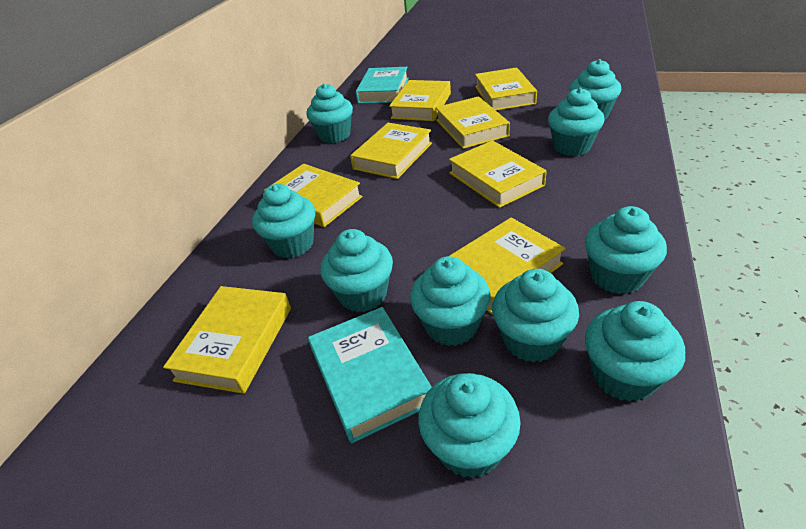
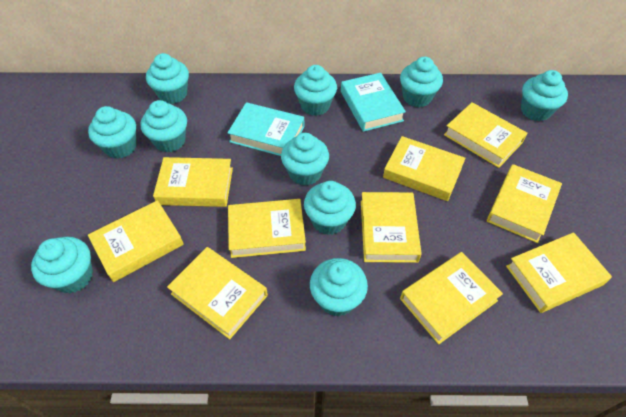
yellow book: [163,286,291,394] [264,164,363,227] [350,123,432,179] [389,80,451,121] [435,96,510,149] [449,140,547,208] [449,217,566,315] [475,67,537,111] = 8 -> [88,200,184,282] [153,157,233,207] [167,247,268,339] [228,199,306,258] [361,192,422,263] [383,136,466,201] [400,252,503,344] [444,102,527,168] [487,164,562,243] [506,232,612,313] = 10

